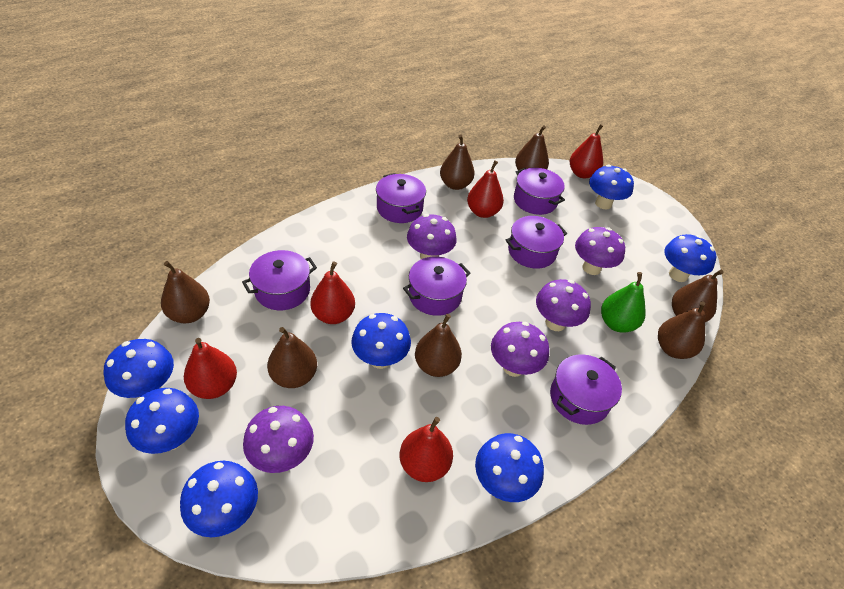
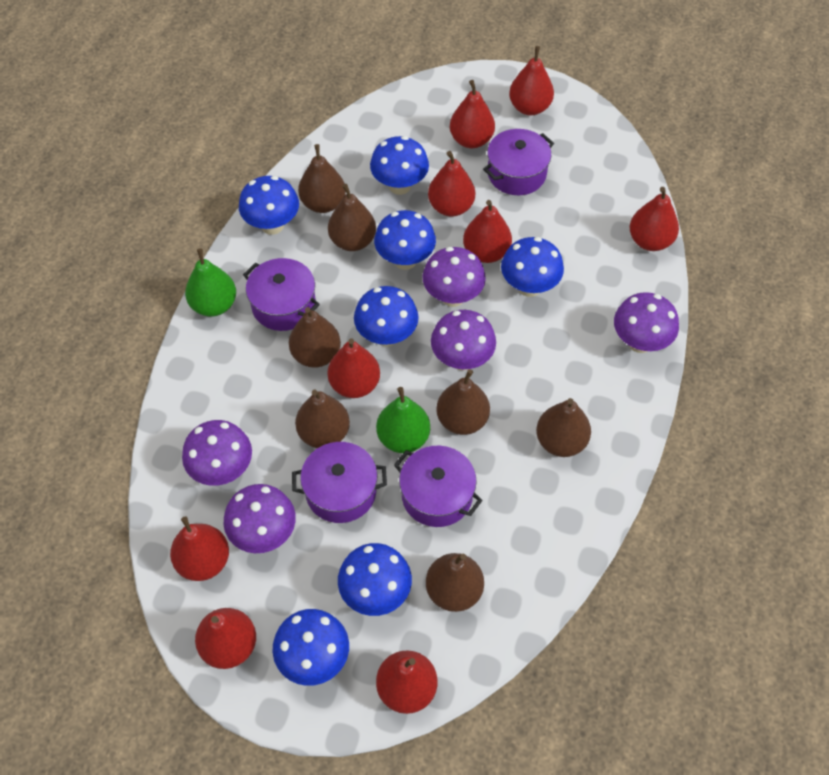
green pear: [601,272,646,333] = 1 -> [185,248,236,317] [376,387,430,453] = 2
purple pot: [242,250,317,310] [376,173,426,223] [403,257,470,316] [505,216,567,269] [514,168,565,215] [550,354,622,425] = 6 -> [243,258,320,331] [292,442,387,523] [394,446,483,527] [483,129,554,195] = 4
red pear: [184,338,237,399] [310,261,355,324] [400,417,453,482] [467,160,504,218] [570,124,603,178] = 5 -> [170,516,229,581] [195,608,256,669] [328,338,380,398] [376,650,437,714] [428,151,475,216] [450,80,495,148] [463,200,512,263] [509,46,554,115] [629,187,679,251] = 9

